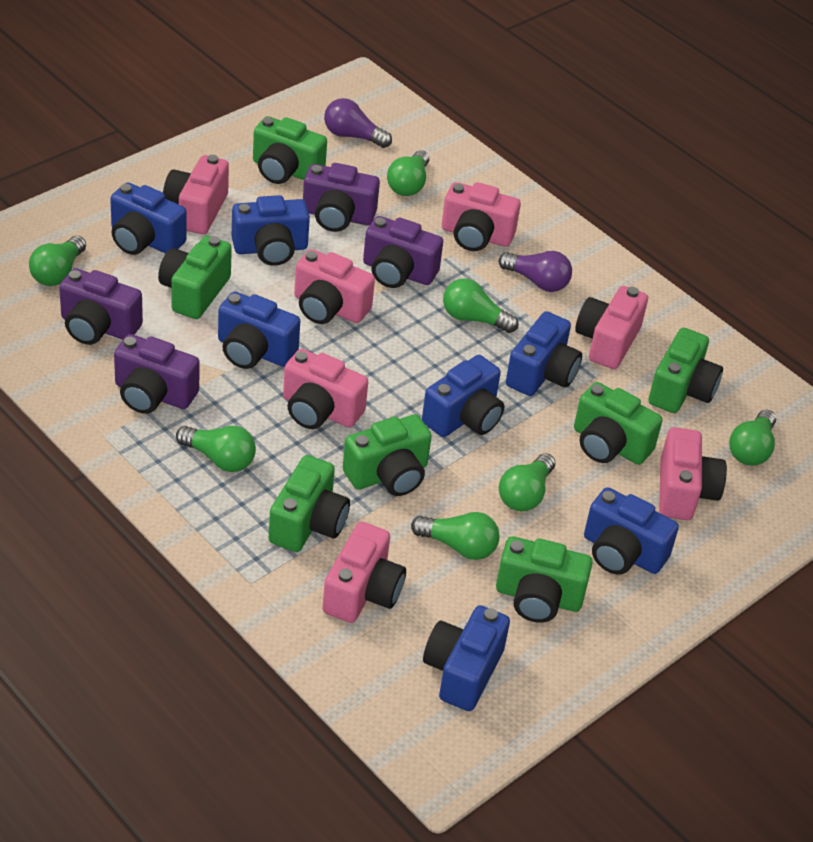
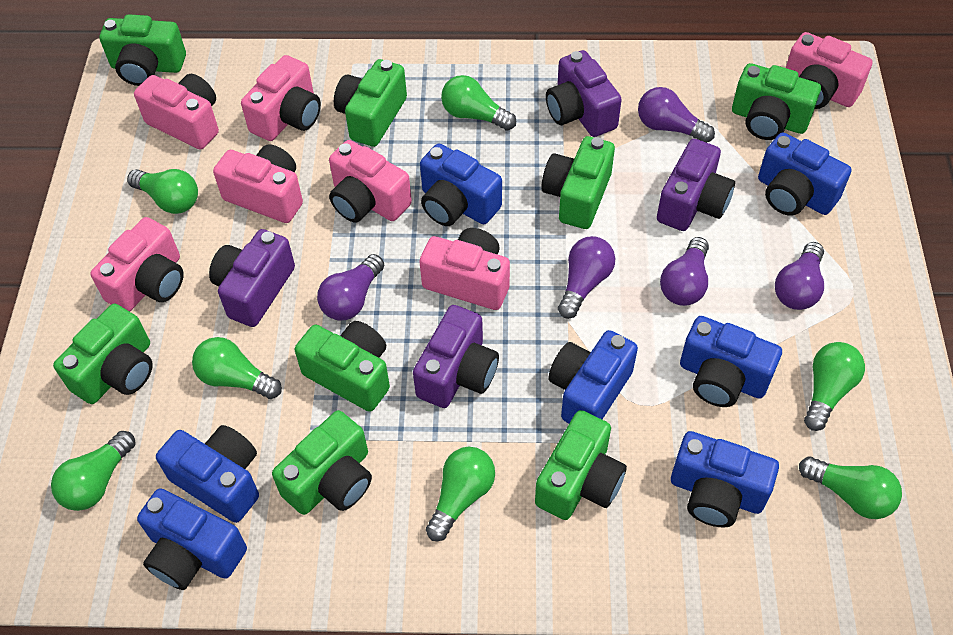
green camera: [158,236,232,319] [253,116,327,184] [269,455,350,552] [343,414,432,496] [496,536,593,623] [574,382,663,465] [649,328,723,413] = 7 -> [53,304,153,404] [100,14,186,86] [272,410,372,515] [295,321,390,412] [334,59,407,147] [535,410,627,520] [541,136,615,229] [732,63,821,140] = 8
purple light bulb: [324,98,392,148] [499,251,572,292] = 2 -> [317,254,384,320] [558,236,615,319] [638,87,715,143] [660,237,709,306] [775,242,824,310] = 5

